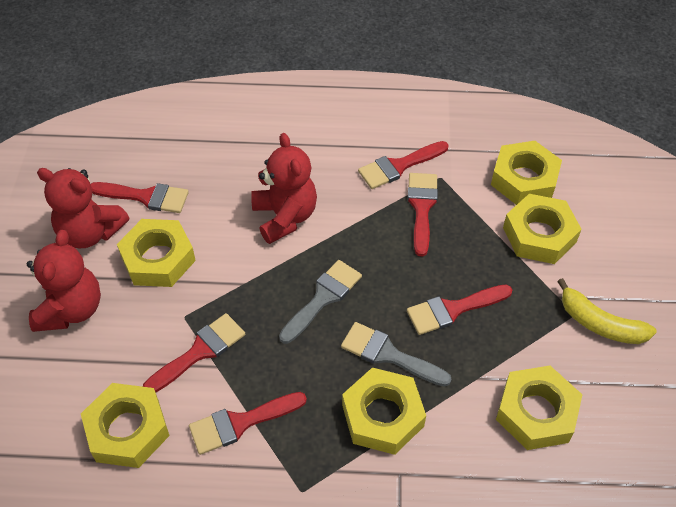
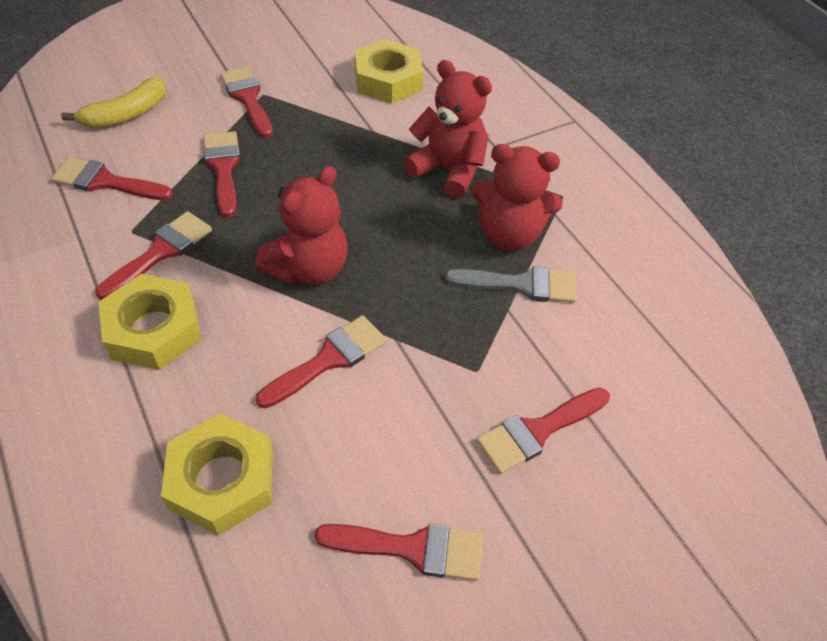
grey brush: [279,260,362,344] [341,322,451,387] = 2 -> [445,266,576,303] = 1
red brush: [91,182,189,213] [143,313,245,392] [189,392,307,455] [358,141,449,189] [407,173,438,256] [407,285,512,335] = 6 -> [51,157,173,200] [95,211,212,300] [204,131,240,218] [220,67,273,138] [256,315,387,408] [315,524,483,581] [477,388,610,474] = 7
yellow nut: [81,383,170,468] [117,219,196,287] [342,367,426,455] [491,141,562,205] [496,365,582,450] [503,194,582,264] = 6 -> [99,274,201,370] [161,414,273,536] [355,39,423,104] = 3

